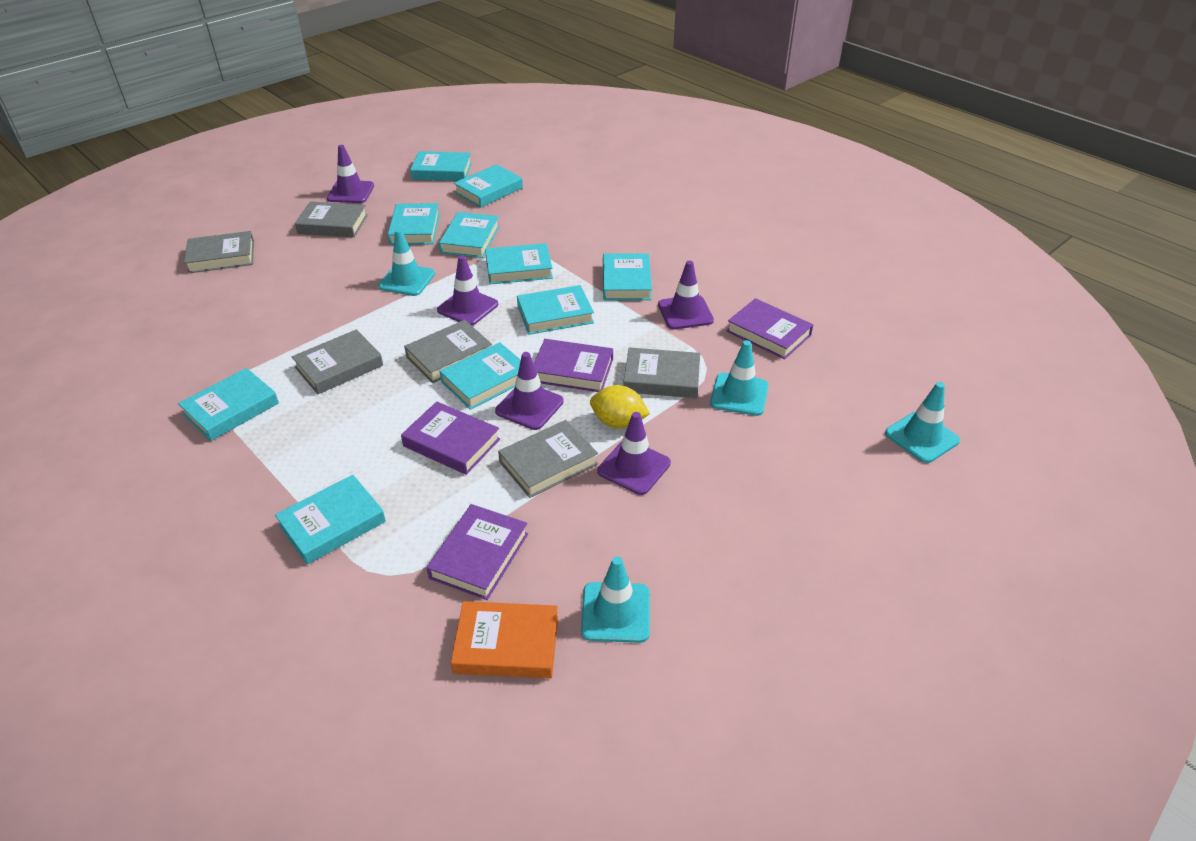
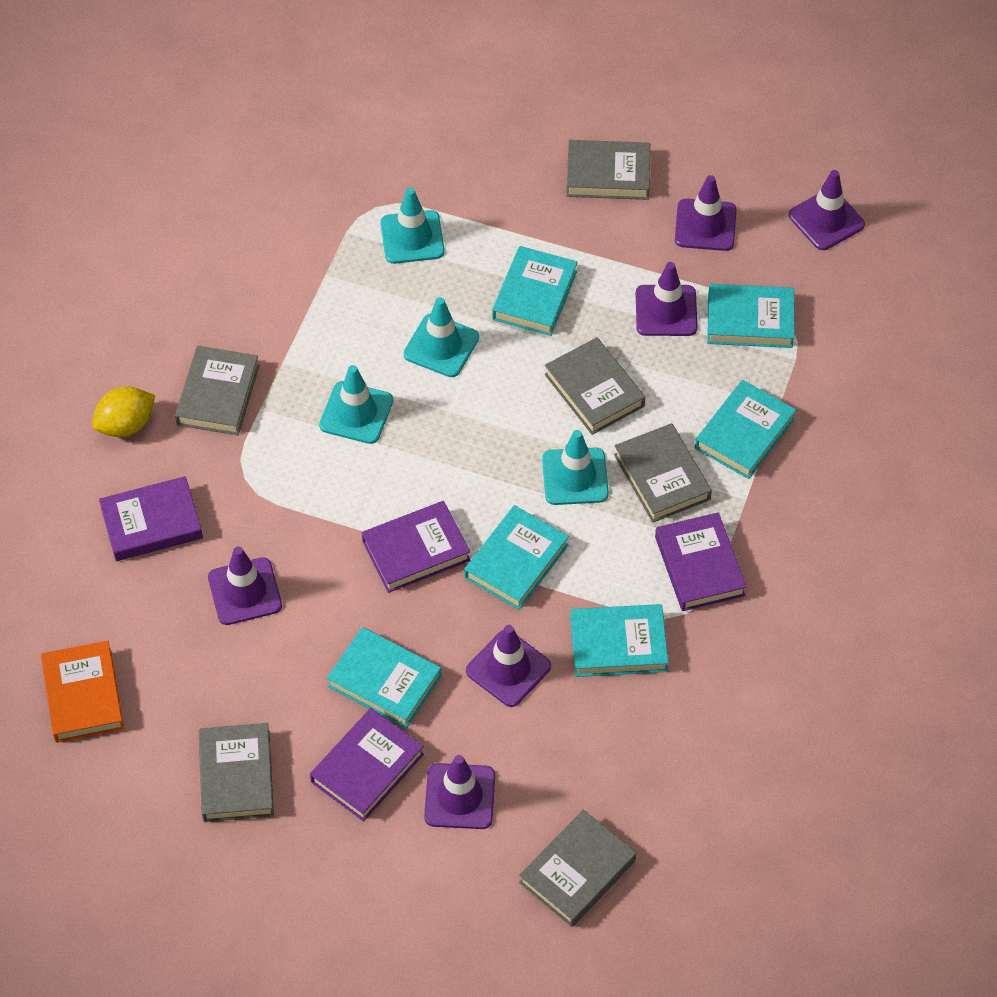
purple traffic cone: [327,145,374,203] [437,255,498,325] [495,352,564,430] [598,412,671,495] [658,261,714,329] = 5 -> [208,546,282,625] [424,755,495,829] [466,625,551,707] [636,262,698,336] [675,175,737,251] [789,170,865,250] = 6
turquoise book: [178,368,279,441] [275,475,386,564] [388,203,440,245] [410,151,472,181] [439,212,500,258] [439,342,521,410] [454,164,523,207] [485,243,553,284] [517,285,594,335] [603,253,652,300] = 10 -> [327,627,441,728] [464,505,569,610] [492,246,578,336] [570,604,669,677] [695,380,796,479] [707,284,795,348] = 6

